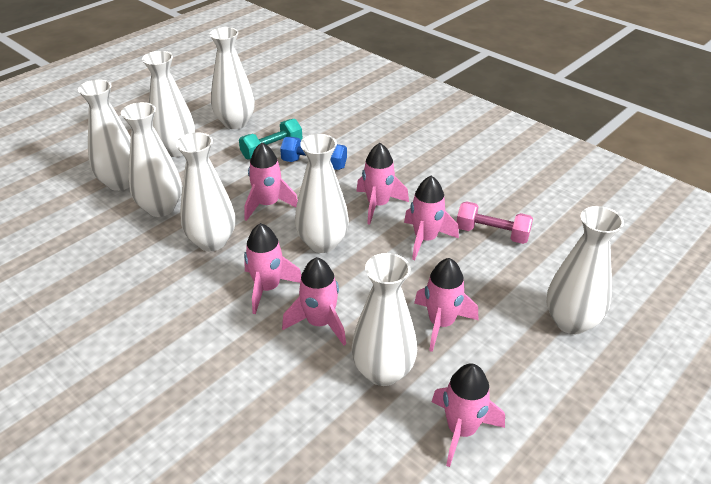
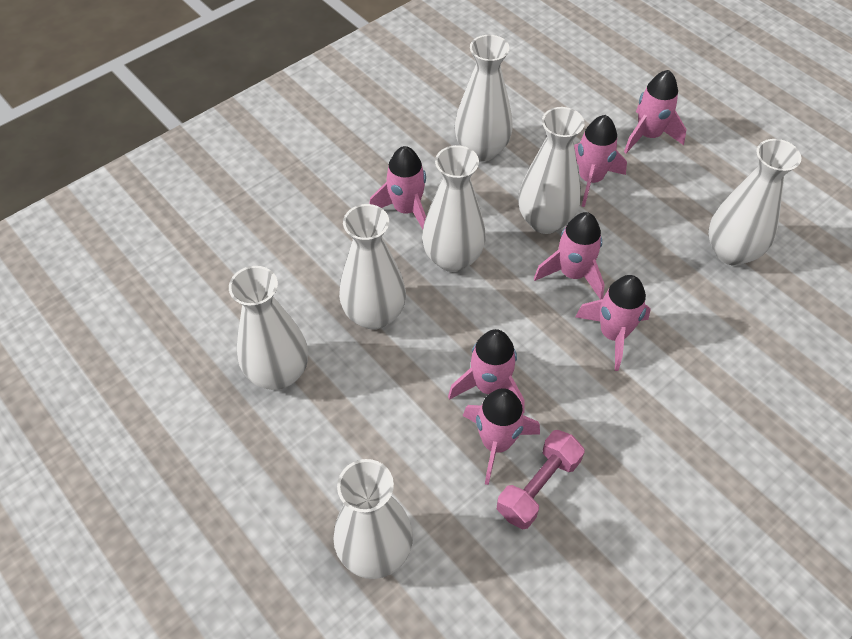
blue dumbbell: [280,137,347,170] = 1 -> none = 0
turquoise dumbbell: [239,119,302,160] = 1 -> none = 0
white vase: [78,80,131,191] [121,102,182,217] [142,51,195,157] [176,132,235,251] [210,27,255,129] [295,134,349,253] [352,253,417,386] [547,206,624,334] = 8 -> [229,266,308,390] [333,459,413,579] [339,204,406,330] [422,145,486,272] [455,35,513,162] [518,107,585,234] [708,139,801,266] = 7

